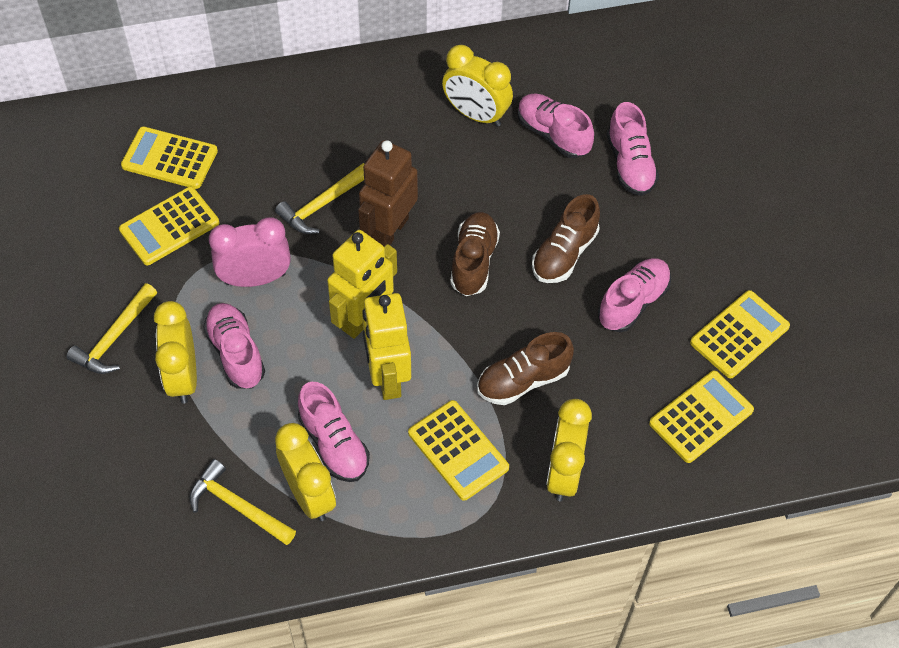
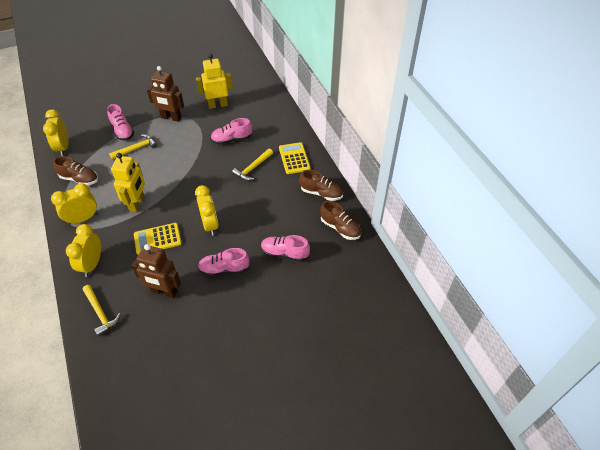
brown robot: [358,140,418,246] = 1 -> [131,244,181,298] [147,66,184,122] = 2
pink clock: [209,217,291,287] = 1 -> none = 0
pink shoe: [203,303,265,389] [298,382,370,482] [518,93,594,158] [598,258,671,332] [607,102,659,196] = 5 -> [107,104,134,141] [198,248,250,276] [211,118,252,145] [261,235,310,262] = 4
yellow calculator: [119,187,219,265] [121,126,218,189] [408,400,509,501] [649,370,754,463] [690,290,790,378] = 5 -> [134,223,182,255] [279,142,310,174] = 2

